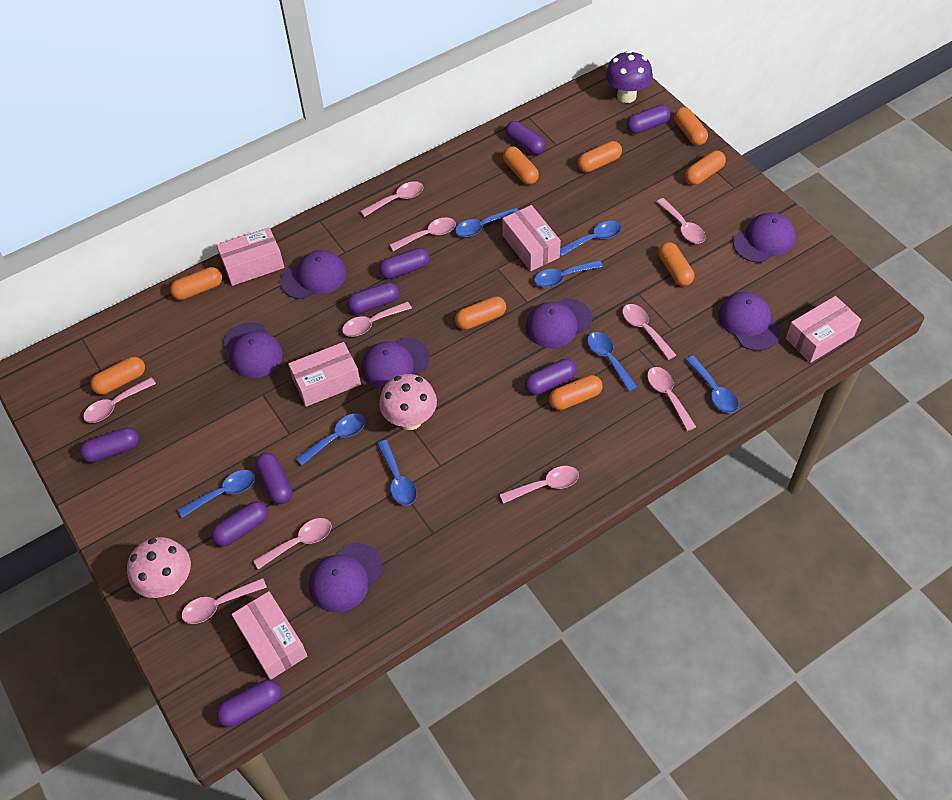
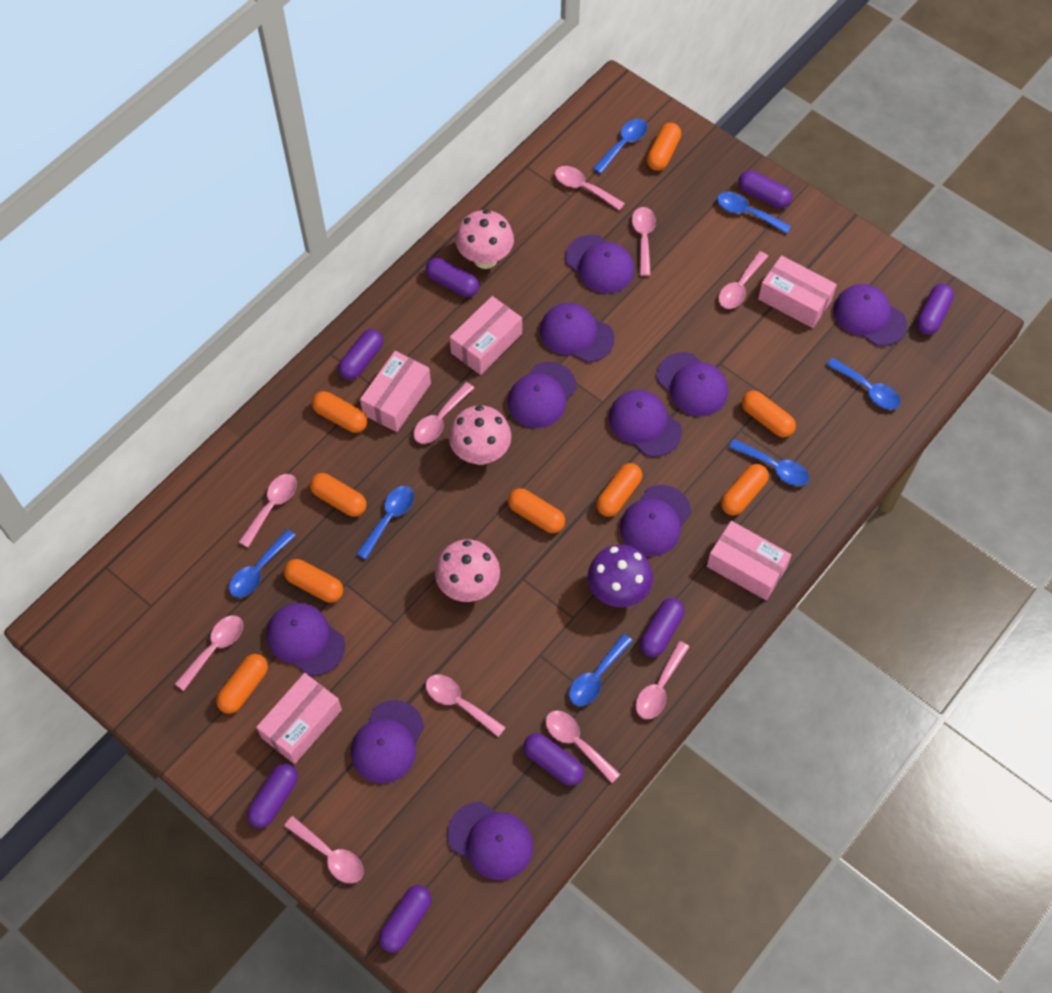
blue spoon: [178,470,255,518] [296,413,365,466] [377,440,417,506] [455,207,518,237] [534,260,603,287] [560,221,621,256] [587,332,637,392] [686,356,739,413] = 8 -> [229,529,296,598] [356,486,414,559] [569,634,633,706] [593,119,647,174] [717,192,791,234] [729,439,809,486] [826,358,900,410] = 7
pink mushroom: [127,537,191,598] [379,374,437,430] = 2 -> [435,539,500,602] [449,405,511,465] [456,209,514,269] = 3
purple cap: [223,322,283,378] [280,250,346,299] [309,543,383,613] [361,337,430,389] [526,298,592,348] [718,292,781,351] [733,212,796,263] = 7 -> [266,603,345,676] [351,700,424,783] [447,802,533,880] [508,362,576,428] [540,303,614,363] [565,235,635,293] [609,390,682,457] [620,485,691,556] [657,352,728,416] [833,284,907,346] = 10
purple capsule: [80,427,139,462] [211,501,268,546] [216,680,281,727] [255,453,292,504] [347,282,399,314] [379,248,429,279] [505,121,546,155] [525,359,577,395] [626,105,671,134] = 9 -> [247,763,298,828] [338,329,383,380] [379,885,432,953] [426,258,479,297] [523,733,584,786] [640,598,684,657] [738,170,792,208] [917,284,954,335] = 8

